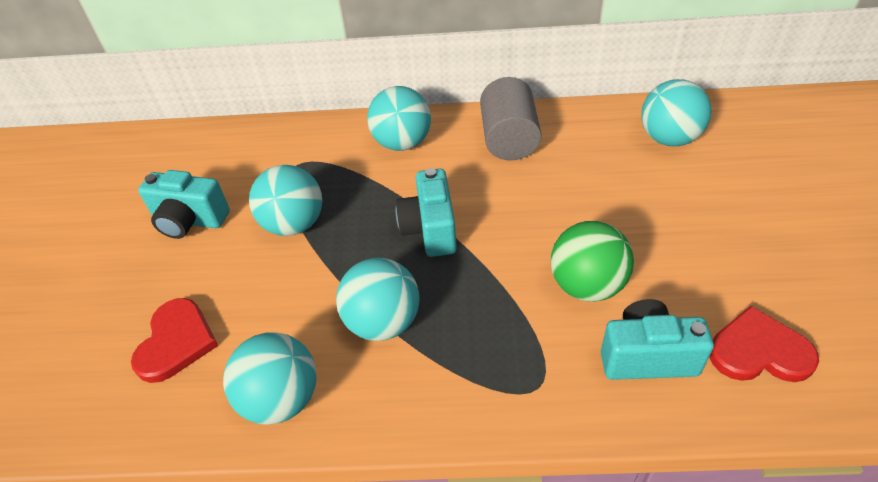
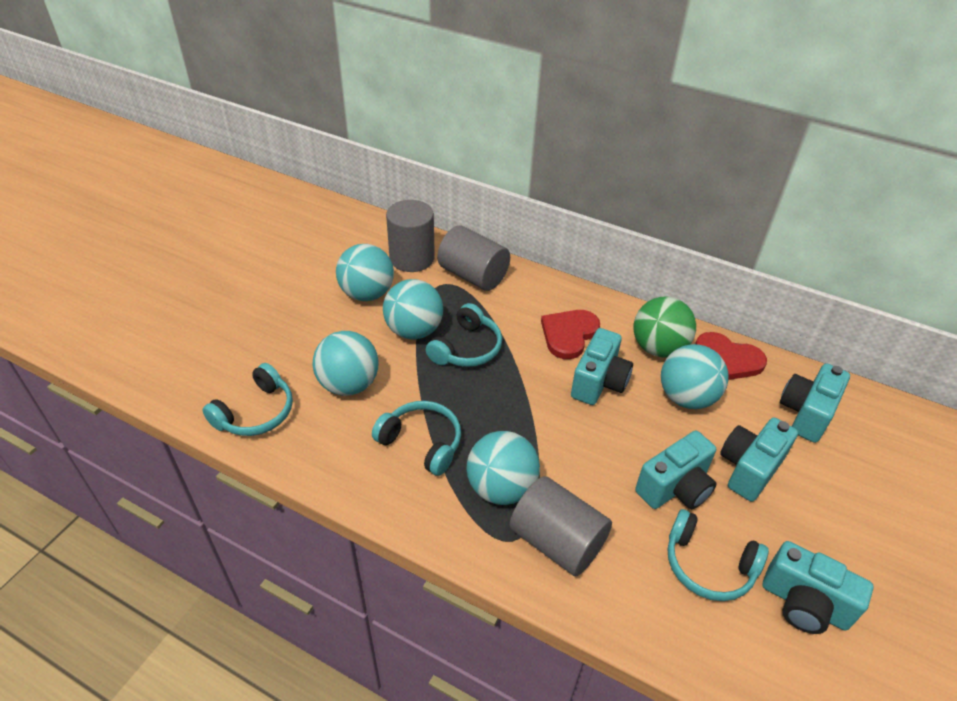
grey cylinder: [480,77,541,160] = 1 -> [386,200,435,272] [437,226,510,291] [510,476,612,576] = 3
turquoise camera: [138,170,230,239] [396,168,457,257] [601,299,714,380] = 3 -> [571,328,633,405] [635,431,716,509] [720,418,798,502] [763,541,874,634] [780,363,850,443] = 5
turquoise headphones: none = 0 -> [202,363,293,436] [372,401,461,476] [426,303,502,367] [667,509,769,601] = 4

